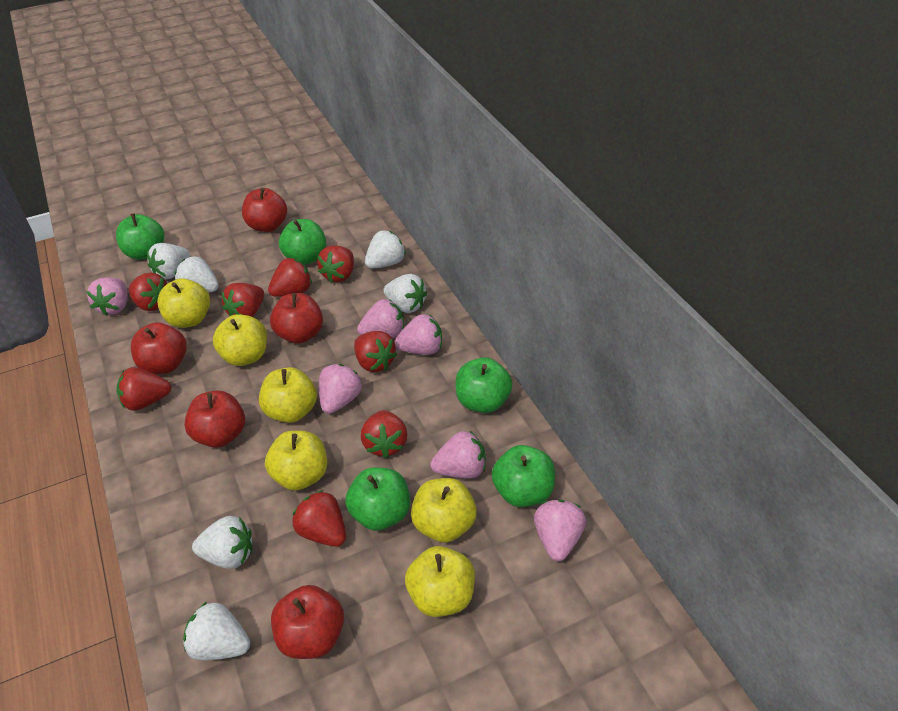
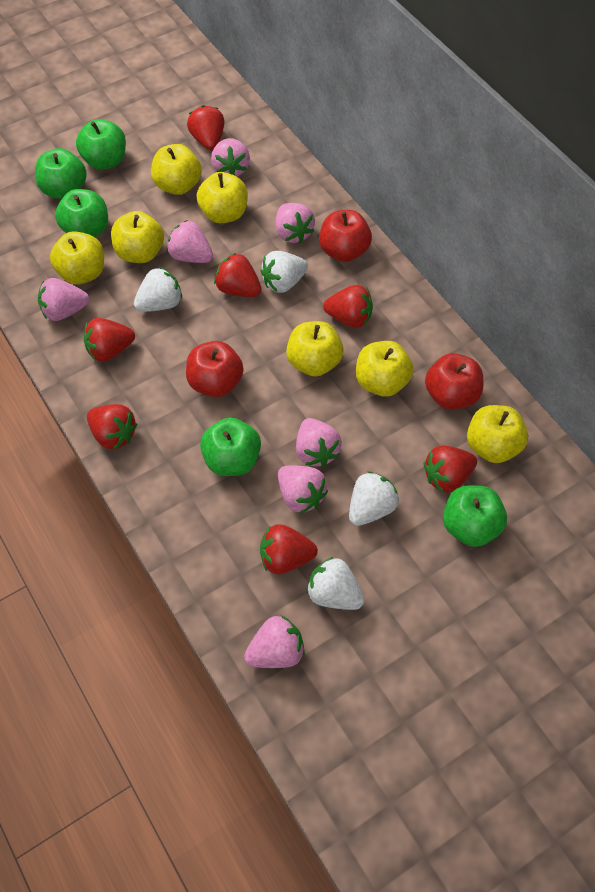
pink strawberry: [86,277,127,316] [319,364,362,414] [357,299,404,338] [395,314,442,355] [431,431,486,479] [534,500,586,561] = 6 -> [38,278,89,321] [167,220,213,263] [211,138,250,176] [244,615,305,668] [276,203,315,243] [278,465,328,514] [296,418,342,467] = 7
red apple: [131,322,187,374] [184,390,245,448] [242,188,287,232] [270,293,323,344] [271,585,344,659] = 5 -> [186,341,244,397] [319,210,372,262] [425,353,483,410] = 3
red strawberry: [116,367,171,411] [129,273,167,311] [222,283,264,317] [268,258,312,297] [292,490,346,547] [317,246,354,283] [354,331,397,372] [361,410,407,458] = 8 -> [84,318,135,362] [87,404,137,450] [187,105,225,150] [214,253,262,297] [260,524,318,574] [323,285,373,328] [424,445,477,493] = 7
white strawberry: [147,243,190,279] [175,256,219,293] [183,602,250,661] [192,516,252,569] [365,230,406,269] [383,274,427,313] = 6 -> [134,267,182,312] [261,251,308,293] [307,557,364,610] [349,471,399,526] = 4
yellow apple: [157,278,210,328] [213,314,267,366] [259,367,317,423] [265,430,327,491] [405,546,475,617] [411,478,477,542] = 6 -> [50,231,104,284] [111,211,164,263] [151,144,202,195] [197,172,248,223] [286,321,344,376] [356,341,414,397] [467,405,528,463] = 7

